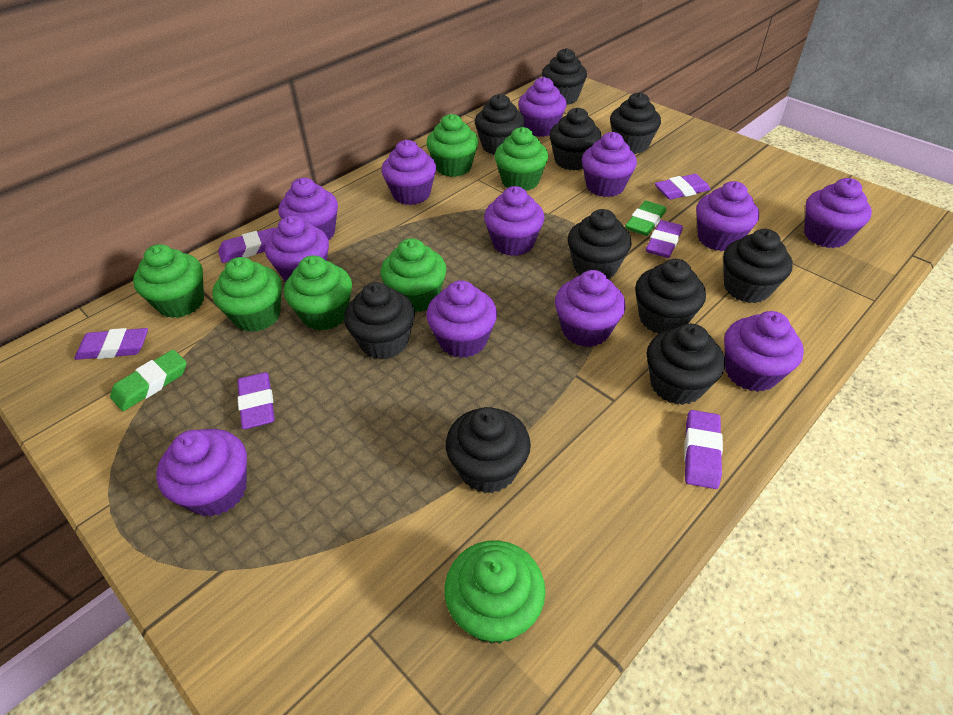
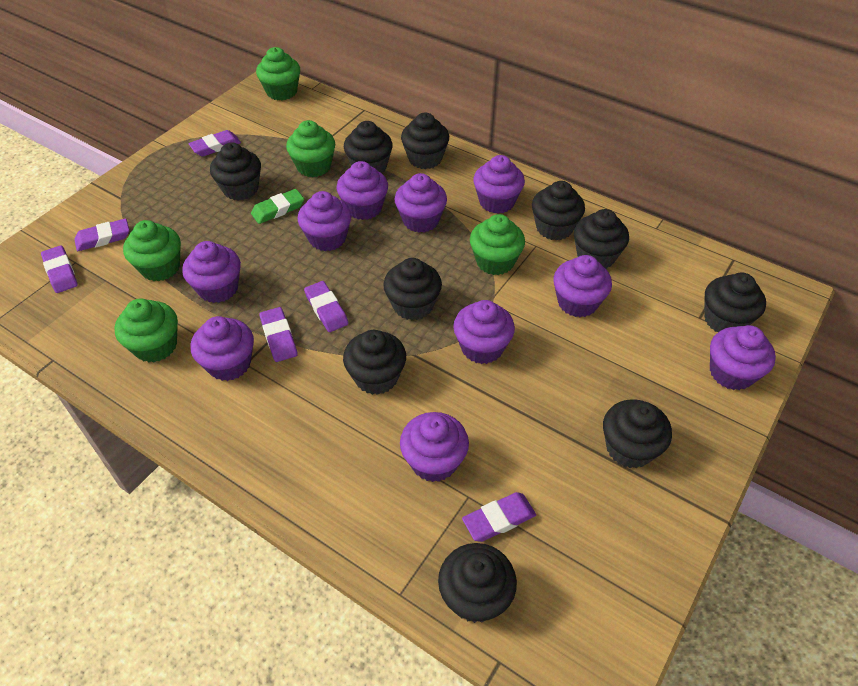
green cupcake: [133,244,204,318] [212,257,282,332] [284,255,352,331] [381,238,446,312] [426,114,478,177] [444,540,546,644] [495,127,548,191] = 7 -> [114,298,178,363] [123,220,181,281] [256,47,300,100] [286,120,335,177] [470,214,525,275] = 5
green eraser: [110,350,187,411] [625,201,666,236] = 2 -> [251,189,304,224] = 1
purple cupcake: [156,429,247,517] [265,215,329,282] [278,178,338,240] [381,140,436,205] [426,280,497,358] [484,186,545,256] [518,77,567,137] [555,270,625,347] [582,132,637,197] [696,181,759,251] [724,311,804,392] [804,178,872,248] = 12 -> [182,241,241,303] [191,316,254,381] [298,191,352,251] [336,161,388,220] [394,173,447,233] [400,412,469,482] [453,300,515,364] [473,155,525,214] [553,255,612,317] [710,325,776,390] = 10

